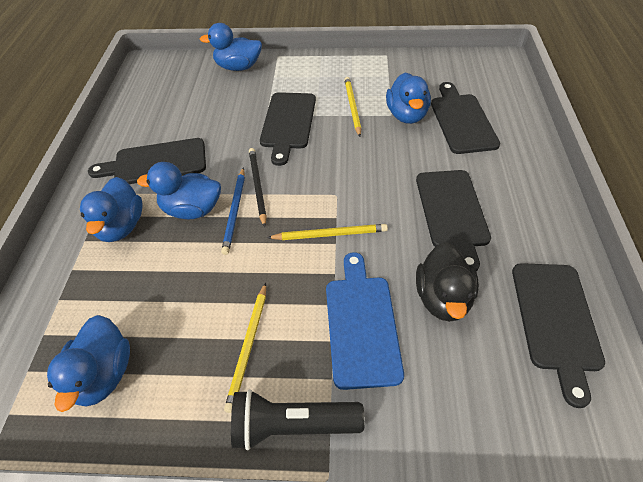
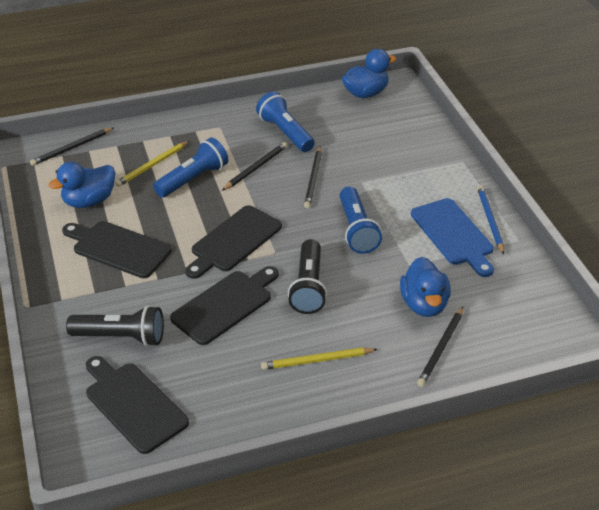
black cutting board: [88,138,206,184] [260,92,316,166] [416,170,491,271] [431,82,500,154] [512,263,605,408] = 5 -> [62,221,172,278] [86,356,189,454] [170,266,279,345] [185,205,282,279] = 4
black duck: [416,242,479,322] = 1 -> none = 0
black flashlight: [231,389,365,450] = 1 -> [66,305,164,346] [288,239,327,314] = 2
black pencil: [249,148,267,227] = 1 -> [30,128,113,166] [222,142,287,191] [304,146,322,208] [417,307,463,387] = 4
blue duck: [47,315,130,412] [80,177,143,242] [137,162,221,219] [200,23,262,71] [386,72,431,124] = 5 -> [48,162,115,208] [342,49,396,98] [400,257,451,317] = 3
blue flashlight: none = 0 -> [153,137,228,198] [256,91,315,152] [340,187,382,254] = 3
yellow pencil: [224,283,266,413] [267,224,388,240] [344,77,361,137] = 3 -> [115,141,189,187] [261,347,377,370] = 2

